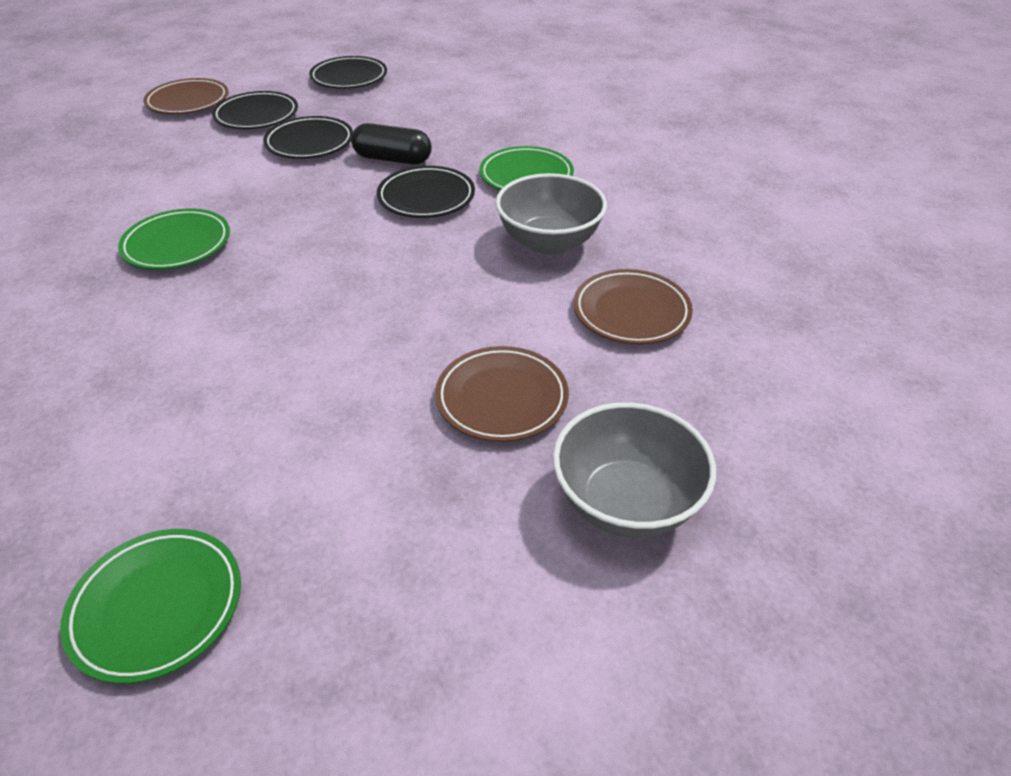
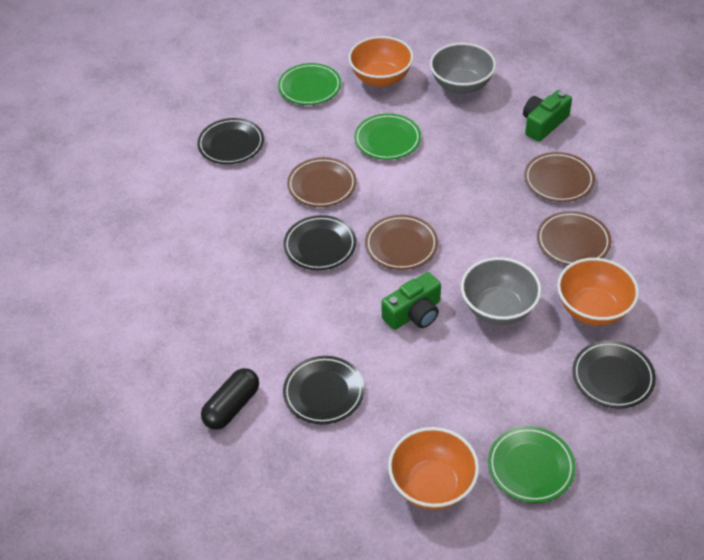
brown plate: [143,78,228,114] [435,346,569,442] [573,269,693,345] = 3 -> [287,157,356,207] [365,215,438,270] [524,152,595,202] [537,211,612,265] = 4
green camera: none = 0 -> [381,272,441,330] [523,90,572,142] = 2
orange bowl: none = 0 -> [348,36,414,87] [388,427,479,510] [557,258,639,326] = 3

